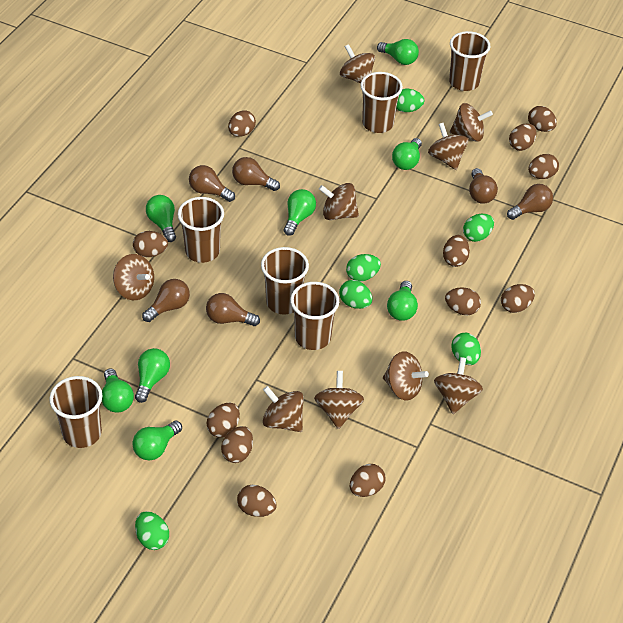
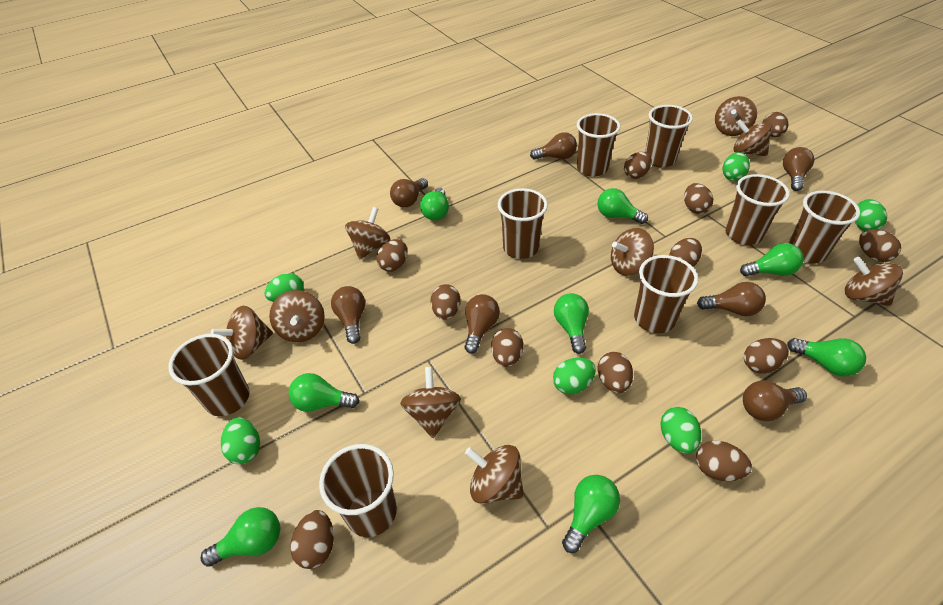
brown cup: [49,376,102,448] [178,197,224,263] [261,247,309,314] [290,282,339,350] [360,72,403,133] [449,31,490,91] = 6 -> [168,334,249,416] [319,444,397,537] [498,188,548,259] [577,113,620,177] [634,255,698,333] [645,105,693,168] [725,174,790,245] [788,191,860,264] = 8
brown light bulb: [142,279,190,322] [189,165,235,202] [206,293,260,326] [232,157,280,191] [469,168,498,204] [507,184,553,220] = 6 -> [331,286,365,344] [390,178,428,207] [465,294,500,354] [530,132,577,160] [697,282,766,316] [743,381,807,421] [783,147,814,191] = 7

